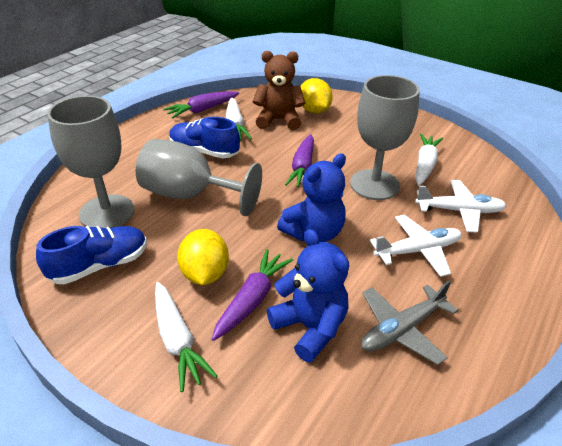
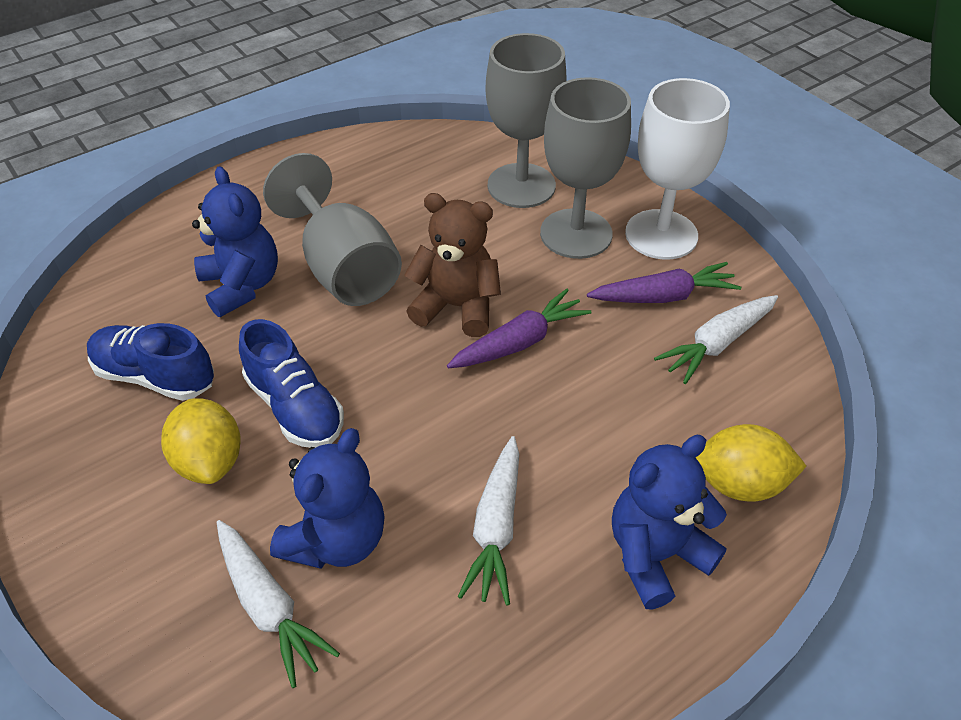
blue teddy bear: [267,229,349,363] [277,154,346,242] = 2 -> [192,166,278,317] [270,428,385,569] [612,435,727,610] = 3
grey plane: [361,280,458,365] = 1 -> none = 0
purple carrot: [163,91,239,119] [212,249,293,341] [285,134,314,187] = 3 -> [447,289,592,368] [587,262,741,303] = 2
white goblet: none = 0 -> [625,78,730,260] = 1
white plane: [370,215,462,277] [415,180,506,233] = 2 -> none = 0

